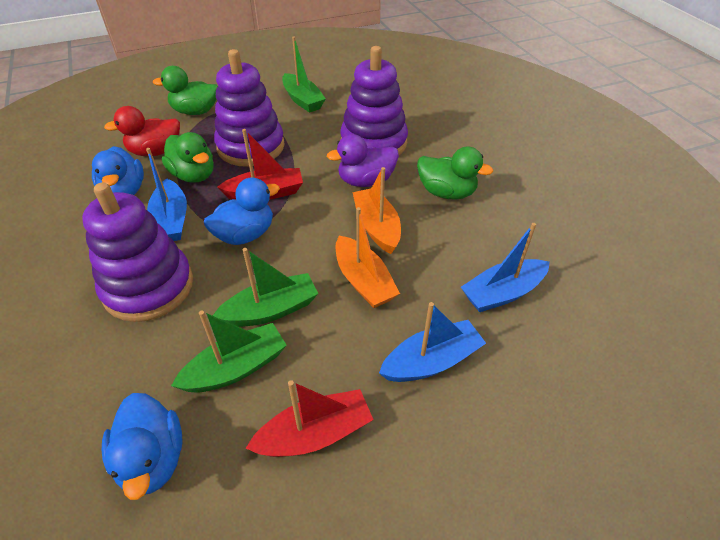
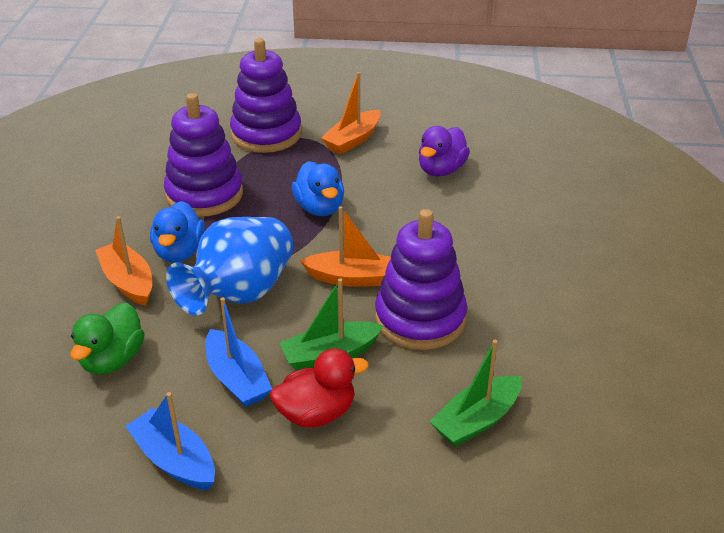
blue boat: [146,148,187,241] [379,302,486,382] [461,223,550,312] = 3 -> [125,392,215,490] [205,297,272,407] = 2
blue duck: [92,146,144,195] [101,393,183,500] [204,177,280,245] = 3 -> [150,201,205,262] [292,161,344,216] = 2
blue vase: none = 0 -> [166,217,294,315] = 1
green boat: [171,310,287,393] [213,248,318,327] [282,36,326,113] = 3 -> [279,278,384,370] [429,340,522,447] = 2
green duck: [153,66,218,115] [162,132,214,183] [417,146,493,200] = 3 -> [70,302,145,375] = 1
orange boat: [336,207,400,308] [352,167,401,254] = 2 -> [95,216,152,306] [300,206,391,287] [321,72,381,155] = 3
red boat: [217,129,303,200] [245,380,374,457] = 2 -> none = 0

